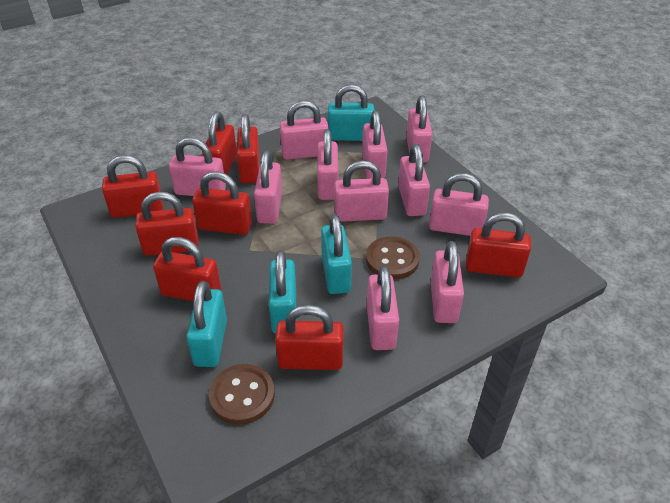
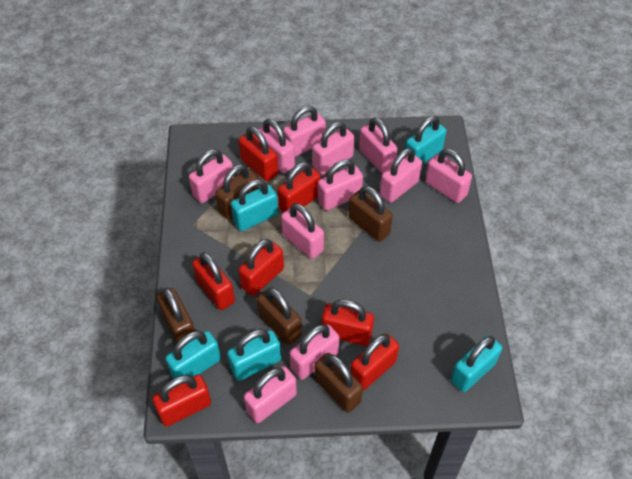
brown button: [209,364,275,425] [366,236,420,279] = 2 -> none = 0
brown padlock: none = 0 -> [157,288,195,343] [215,164,259,220] [257,287,302,345] [315,353,363,413] [349,186,393,242] = 5
red padlock: [102,155,163,218] [135,192,199,256] [153,237,221,301] [192,172,252,235] [202,112,237,174] [237,114,260,183] [275,305,344,370] [466,212,531,277] = 8 -> [152,374,211,427] [192,252,235,310] [238,239,284,296] [239,126,278,181] [278,162,321,212] [322,299,374,346] [350,334,399,390] = 7
turquoise padlock: [186,281,227,367] [269,250,297,333] [321,214,352,294] [328,84,374,141] = 4 -> [165,331,221,378] [227,329,281,381] [231,180,278,231] [405,116,446,164] [451,335,502,392] = 5

